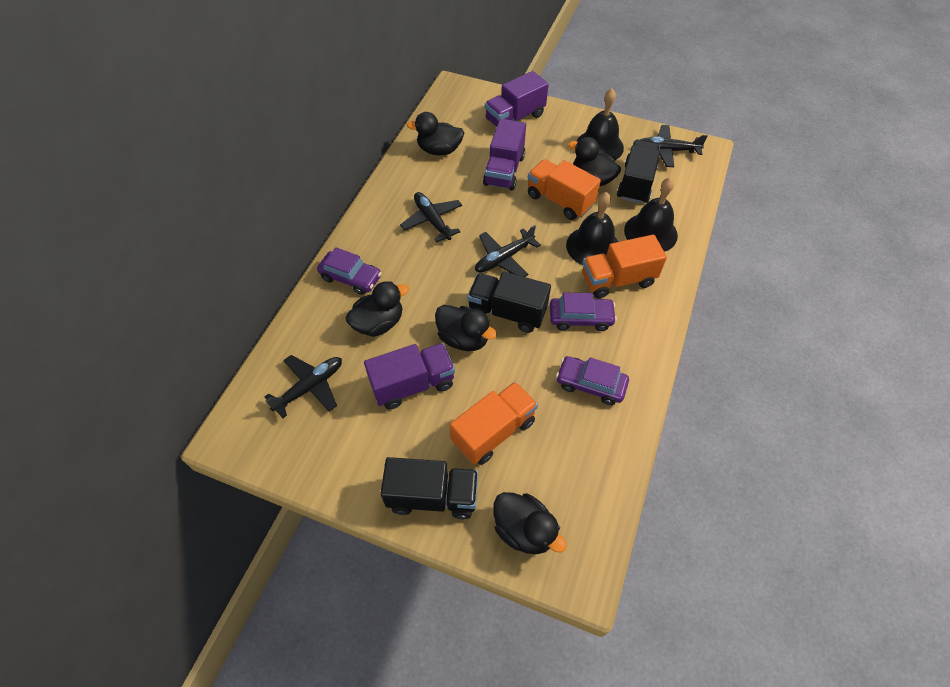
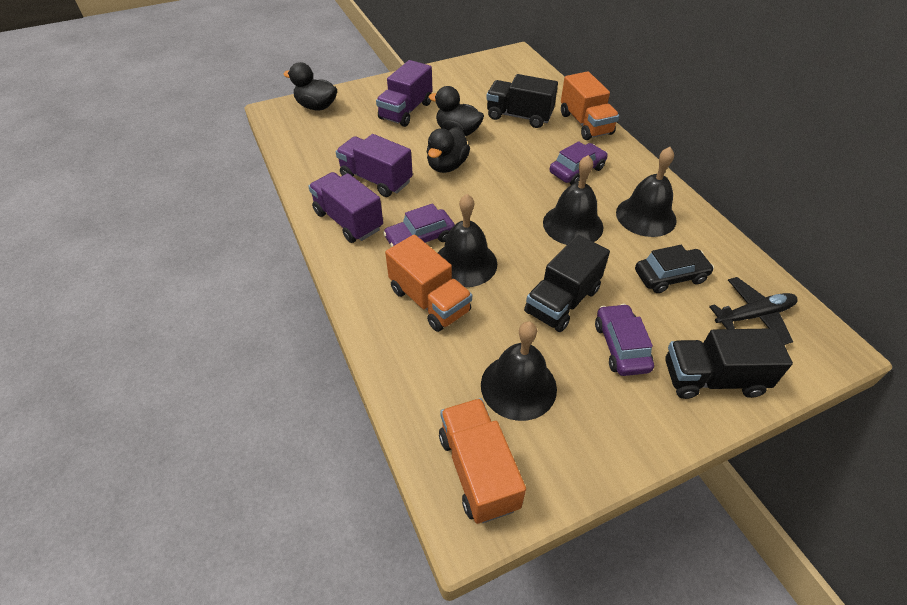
black bell: [566,192,618,265] [577,89,624,160] [624,178,678,252] = 3 -> [438,194,497,287] [481,321,557,421] [543,155,603,245] [616,147,677,237] = 4
black car: none = 0 -> [635,245,714,293] = 1
black duck: [345,281,409,337] [407,112,464,155] [435,305,497,351] [493,492,567,554] [568,137,621,186] = 5 -> [284,62,337,110] [427,127,470,173] [429,86,484,136] = 3
black plane: [264,355,342,418] [400,192,462,242] [475,225,541,277] [640,125,708,167] = 4 -> [709,277,798,345] = 1

